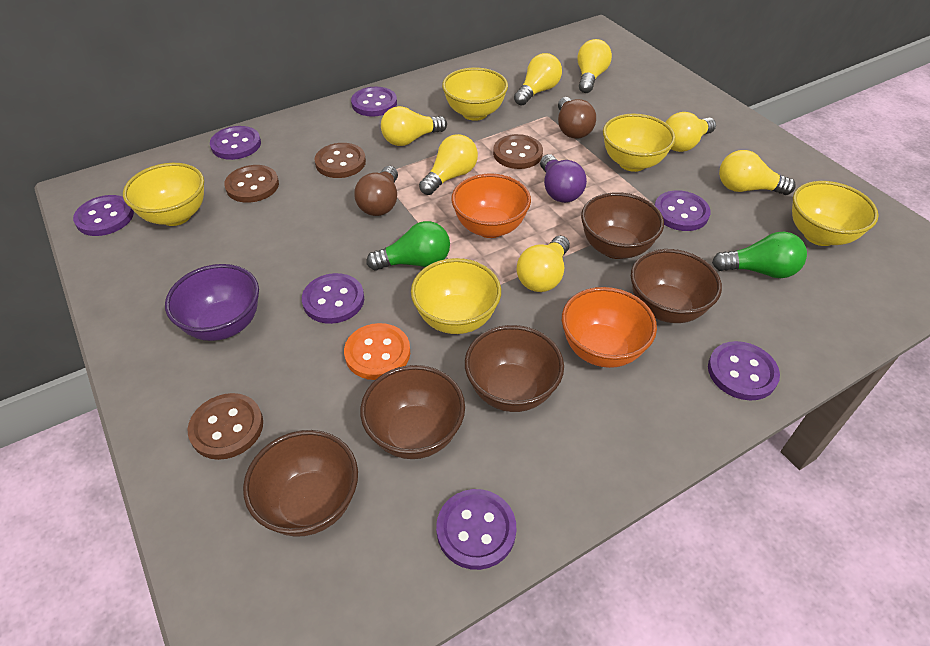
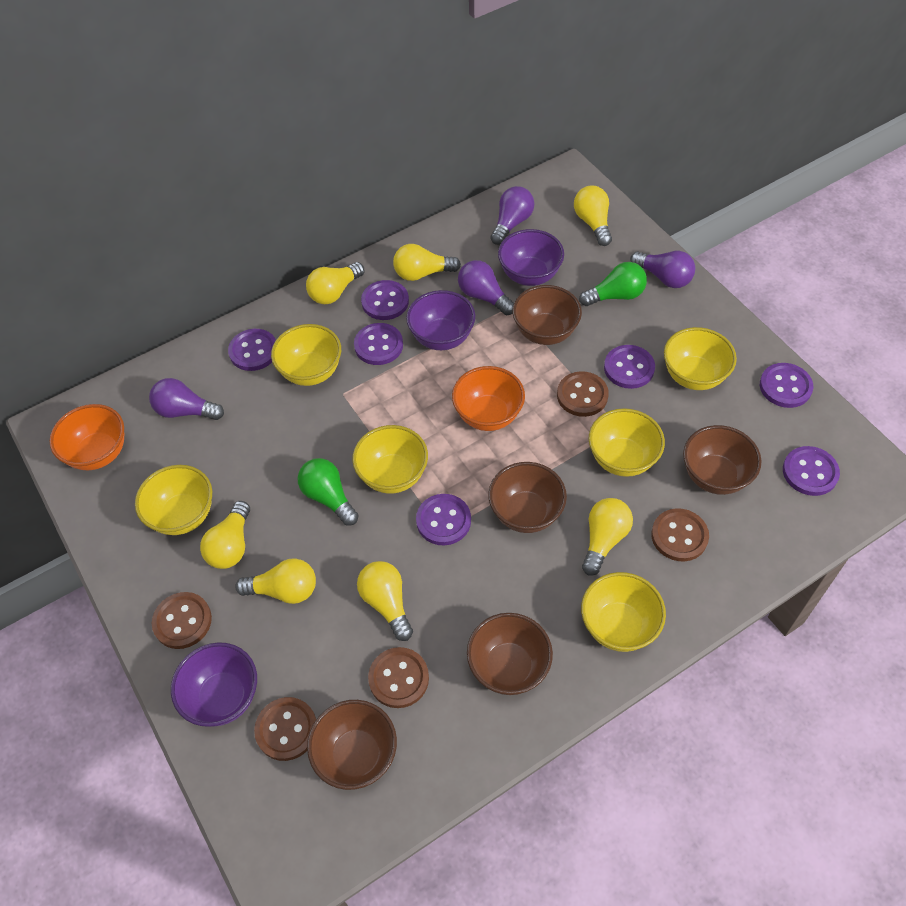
brown button: [187,393,263,460] [224,165,279,203] [315,143,366,178] [493,134,543,169] = 4 -> [152,592,212,649] [254,697,316,761] [368,647,429,708] [557,371,609,417] [651,508,709,561] = 5
brown light bulb: [354,166,398,216] [558,97,596,139] = 2 -> none = 0
orange button: [344,323,410,380] = 1 -> none = 0
purple bowl: [165,264,259,341] = 1 -> [171,642,257,727] [406,290,475,350] [498,229,564,286] = 3
purple light bulb: [540,154,587,203] = 1 -> [149,378,224,420] [458,260,514,315] [490,186,534,245] [630,251,695,288] = 4
yellow bowl: [123,163,204,226] [411,258,501,334] [442,68,508,121] [603,114,676,172] [792,181,879,246] = 5 -> [135,465,212,535] [271,324,341,386] [352,425,428,494] [581,572,666,652] [589,408,665,477] [664,327,737,390] = 6

